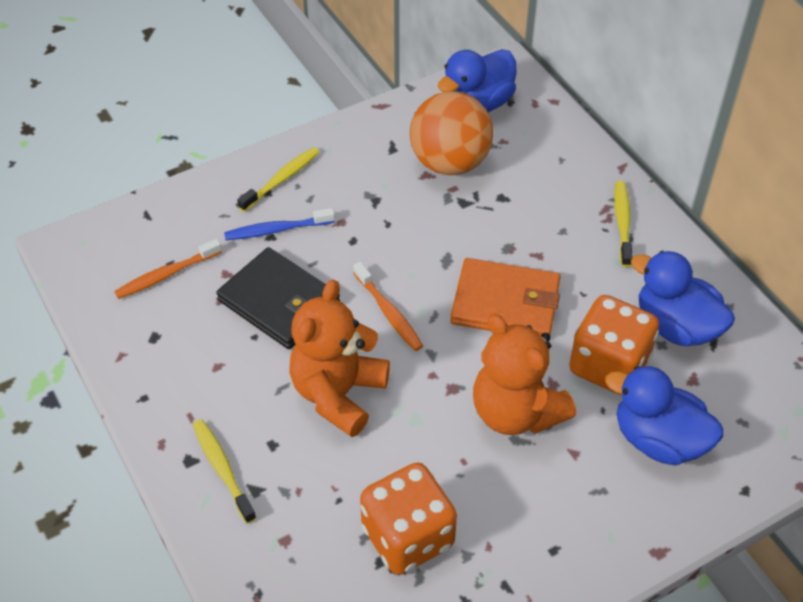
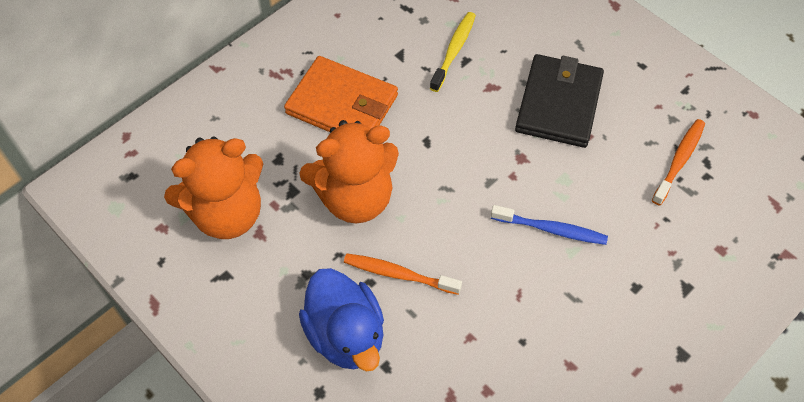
blue duck: [438,49,517,112] [605,366,723,466] [631,251,735,346] = 3 -> [299,268,384,371] = 1
orange ball: [410,91,493,175] = 1 -> none = 0
orange dice: [360,462,457,575] [569,295,659,395] = 2 -> none = 0
yellow toothbrush: [193,419,256,523] [237,147,319,212] [614,181,633,267] = 3 -> [430,12,476,92] = 1

